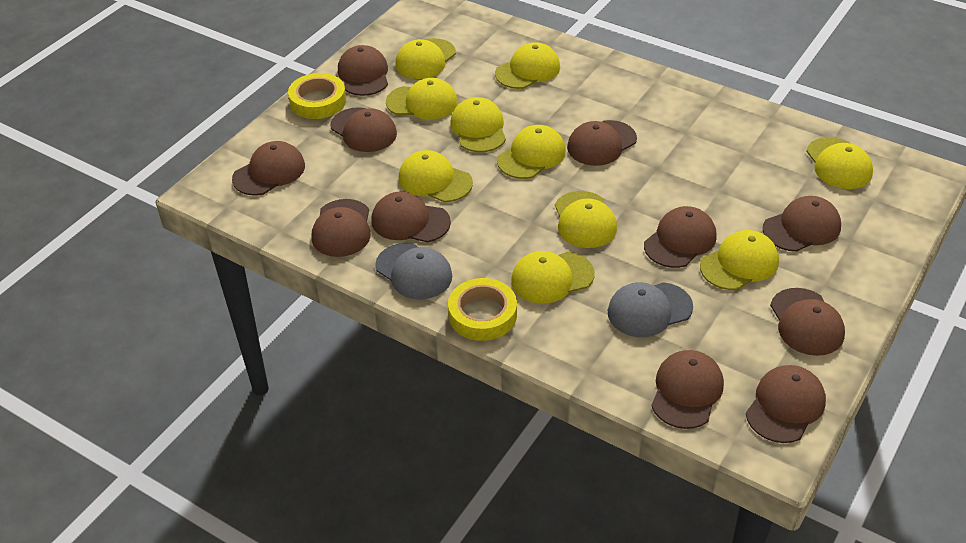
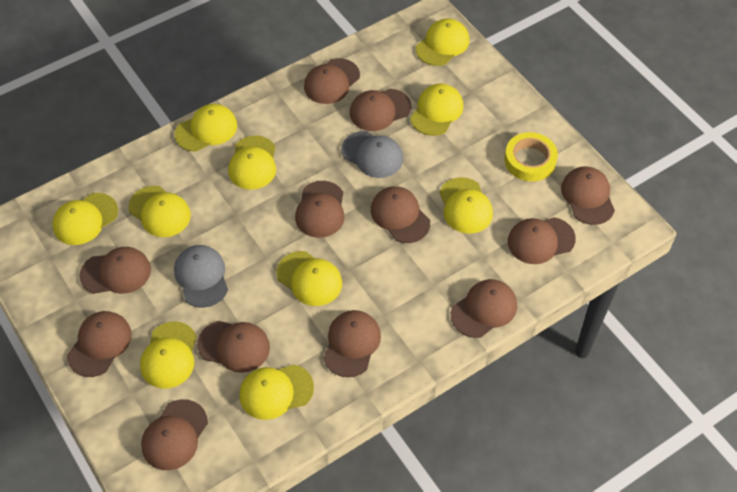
brown cap: [232,141,305,196] [312,199,371,257] [330,107,397,152] [338,45,388,96] [371,191,451,242] [567,120,637,166] [644,206,717,268] [651,350,724,429] [746,365,826,443] [763,196,841,252] [770,288,845,356] = 11 -> [67,311,132,377] [79,247,151,294] [141,399,208,470] [197,321,270,373] [295,181,345,238] [304,58,360,104] [323,310,381,377] [350,89,411,131] [371,186,430,243] [451,279,517,338] [508,217,576,264] [561,166,615,225] = 12
yellow tape: [288,73,346,119] [448,278,517,341] = 2 -> [504,132,558,182] = 1

